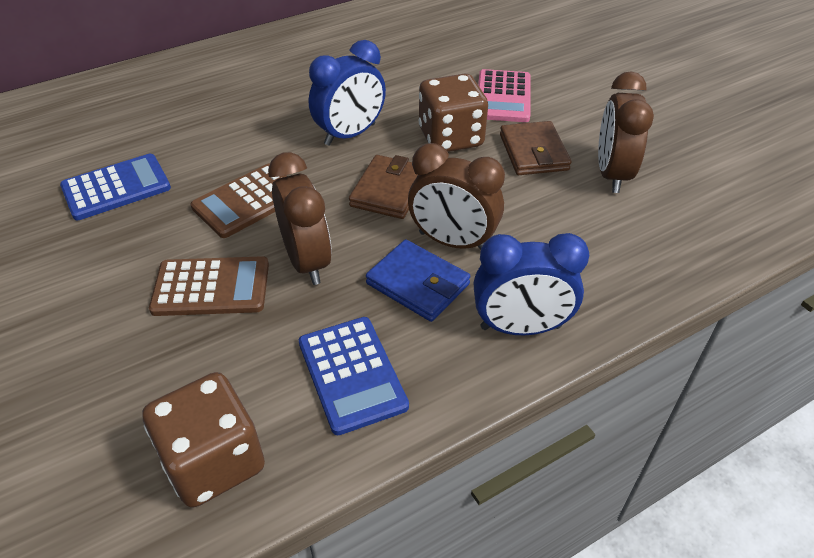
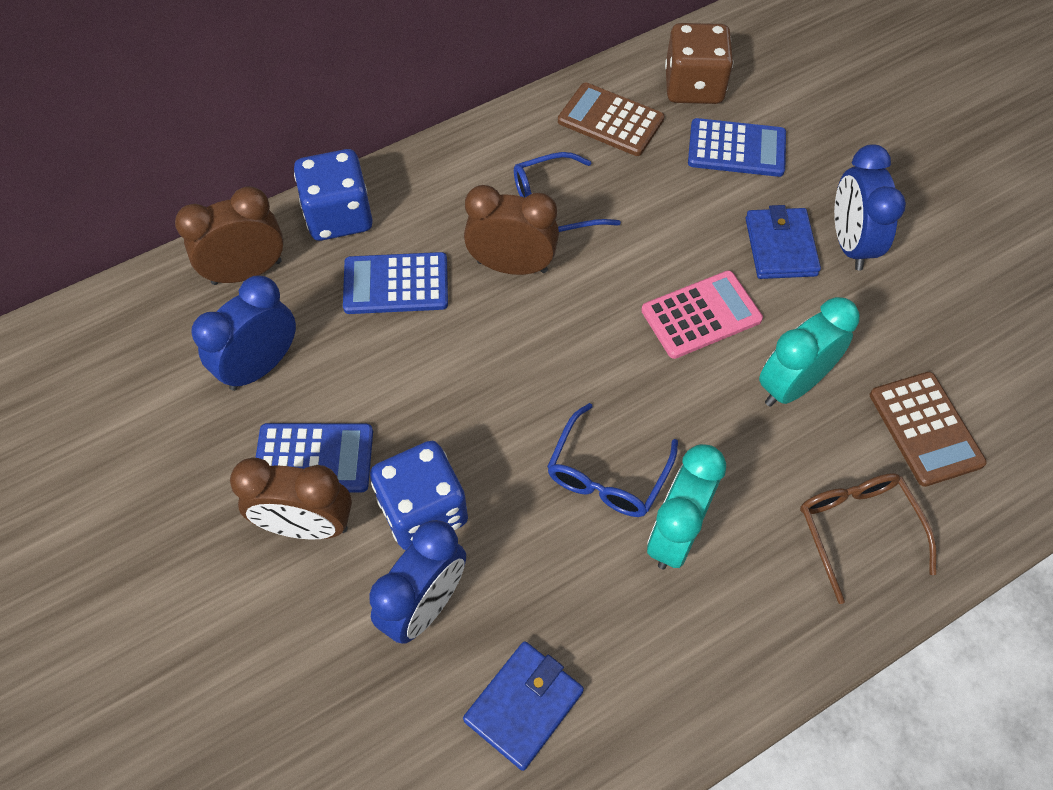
blue calculator: [60,154,171,220] [299,317,409,435] = 2 -> [256,423,373,493] [343,252,448,314] [688,118,786,177] = 3
blue clock: [309,40,386,146] [474,233,589,335] = 2 -> [191,275,296,391] [369,520,466,644] [834,144,906,270] = 3
blue dice: none = 0 -> [294,149,373,241] [370,441,468,550] = 2
blue glasses: none = 0 -> [514,152,621,232] [547,403,678,517] = 2
blue wallet: [366,239,471,322] = 1 -> [463,641,584,771] [745,205,821,279] = 2
brown dice: [142,372,265,508] [419,73,488,152] = 2 -> [665,23,733,104] = 1
brown glasses: none = 0 -> [800,473,936,604] = 1
brown wallet: [349,155,418,219] [500,121,572,175] = 2 -> none = 0
turquoise clock: none = 0 -> [647,444,726,569] [759,297,859,407] = 2

